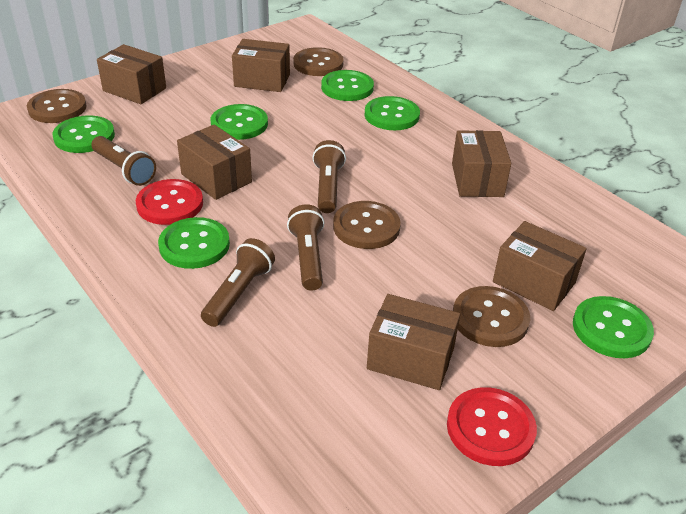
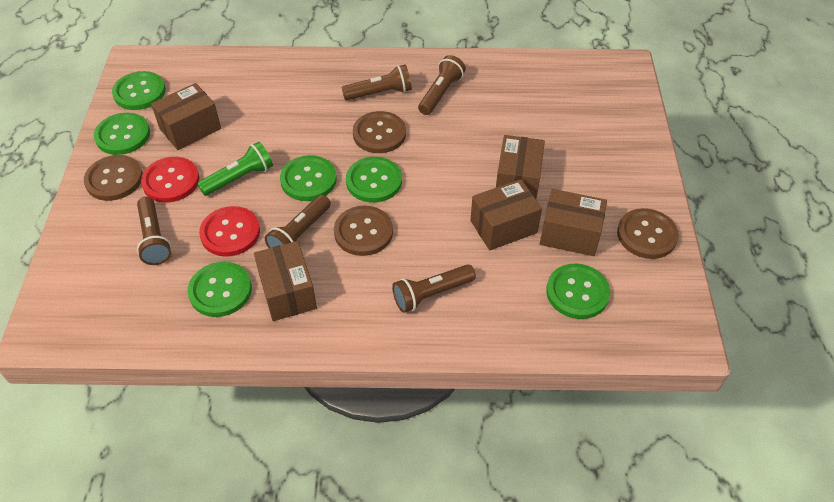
brown box: [97,44,166,104] [177,125,252,200] [232,39,290,92] [367,294,460,390] [452,130,511,197] [493,221,587,311] = 6 -> [151,83,221,150] [254,241,317,321] [470,179,542,250] [496,135,545,199] [540,189,607,256] = 5
brown flashlight: [91,136,156,186] [201,238,275,327] [287,204,325,291] [312,140,346,213] = 4 -> [137,197,171,265] [265,195,331,248] [342,65,412,100] [392,264,476,313] [418,55,466,115] = 5
green flashlight: none = 0 -> [197,142,273,196] = 1

